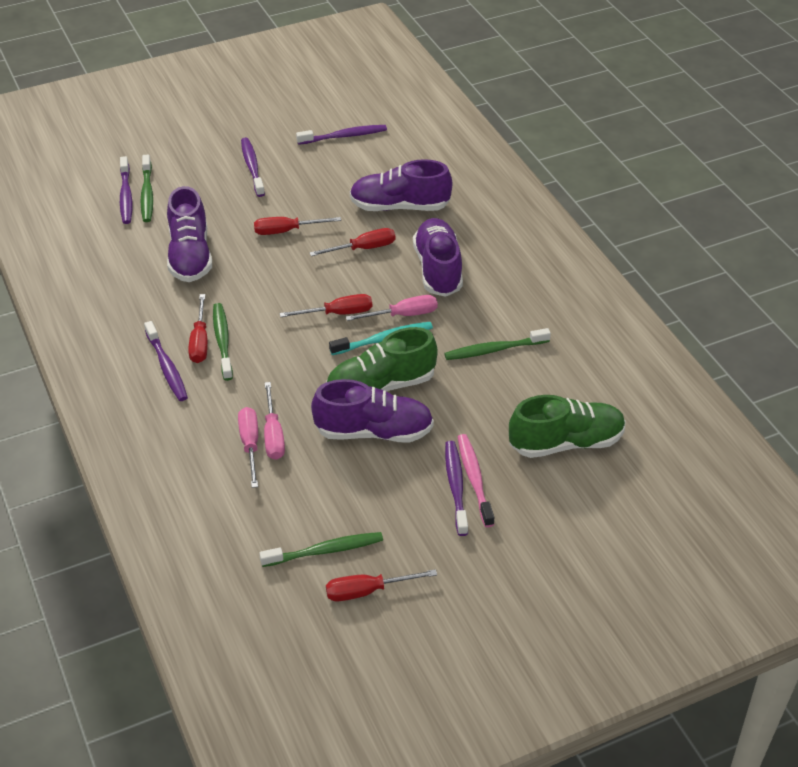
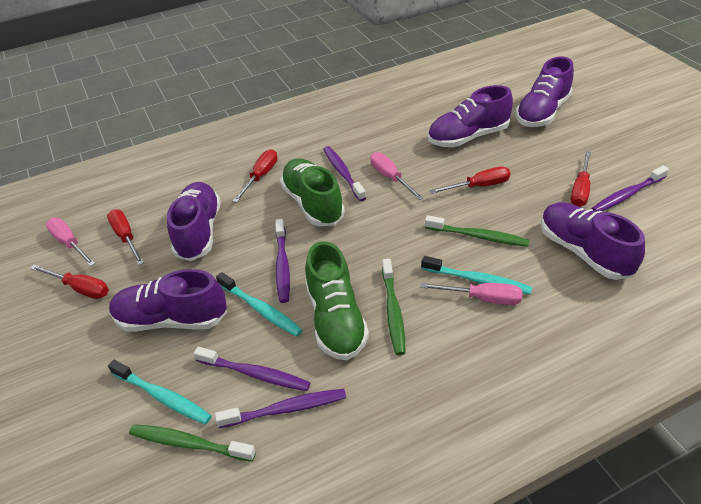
green toothbrush: [140,154,153,222] [213,303,233,381] [259,532,383,567] [444,328,551,360] = 4 -> [129,424,256,462] [382,259,405,355] [425,215,529,247] = 3
pink toothbrush: [458,434,494,527] = 1 -> none = 0
purple shoe: [167,186,212,282] [311,379,434,443] [350,159,452,211] [413,218,463,297] = 4 -> [109,269,227,332] [167,182,221,261] [428,85,513,147] [515,56,574,127] [541,202,645,280] = 5
turquoise toothbrush: [329,322,433,355] = 1 -> [108,360,212,424] [216,272,302,337] [421,256,532,295] = 3

